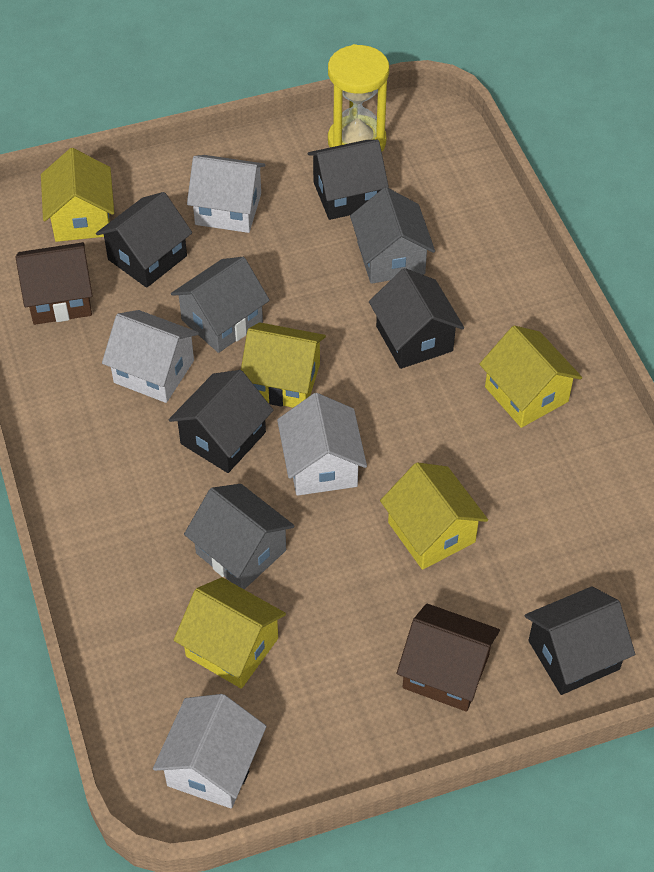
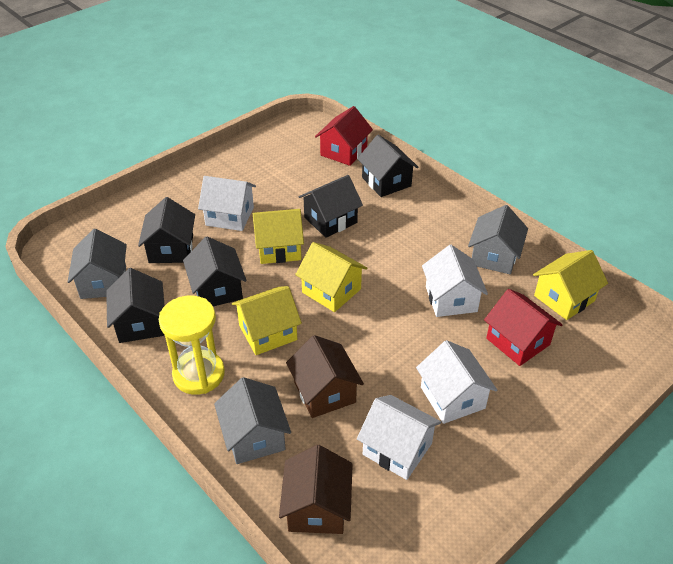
red house: none = 0 -> [315,106,373,166] [484,289,563,366] = 2
yellow house: [41,148,114,242] [174,577,286,689] [241,322,326,408] [380,462,488,570] [479,325,582,428] = 5 -> [232,286,302,355] [253,209,304,264] [295,242,367,312] [533,250,608,320] = 4

